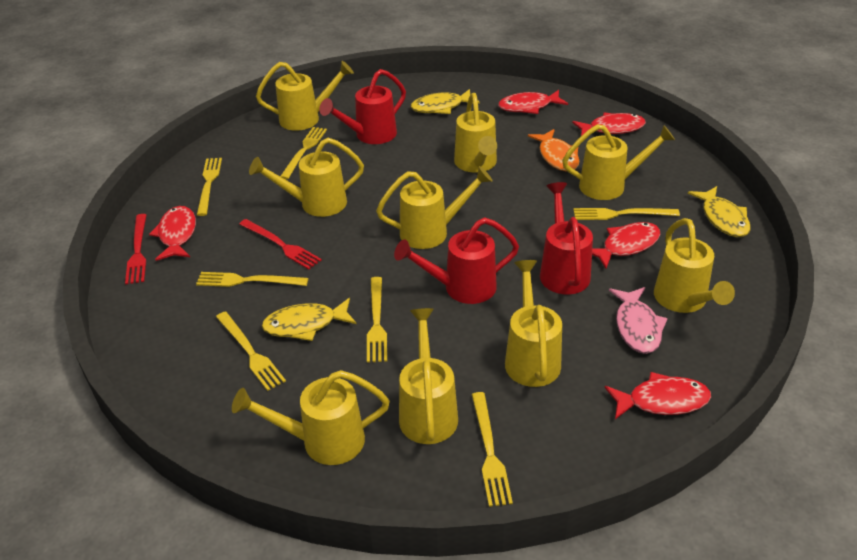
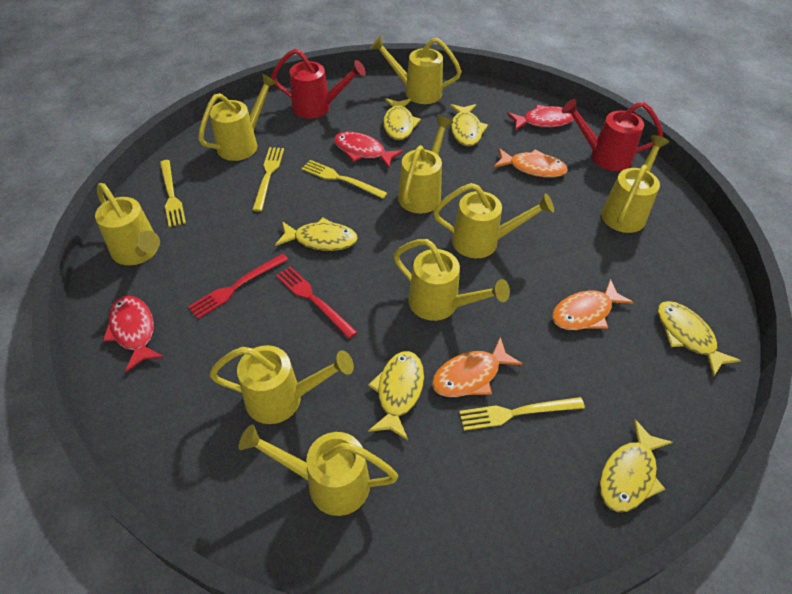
orange fish: [528,129,579,171] = 1 -> [432,337,523,397] [494,148,568,178] [552,279,634,330] = 3
pink fish: [609,287,668,354] = 1 -> none = 0
red fish: [149,206,196,261] [498,90,568,114] [572,112,646,136] [592,222,660,269] [605,372,711,419] = 5 -> [103,296,164,372] [334,132,403,168] [507,105,574,130] = 3
red watering can: [320,69,406,144] [394,218,519,304] [540,182,593,294] = 3 -> [271,49,366,119] [562,99,663,171] = 2
yellow fish: [262,298,357,341] [411,89,480,114] [688,186,750,237] = 3 -> [275,218,358,251] [368,351,424,440] [383,98,421,140] [450,104,488,146] [599,419,673,512] [657,301,741,377] = 6
yellow fork: [196,272,309,287] [197,158,222,216] [216,311,286,391] [280,127,327,179] [367,277,387,363] [472,392,513,507] [573,208,680,220] = 7 -> [160,160,186,227] [252,147,284,212] [301,160,388,199] [459,397,585,431] = 4

